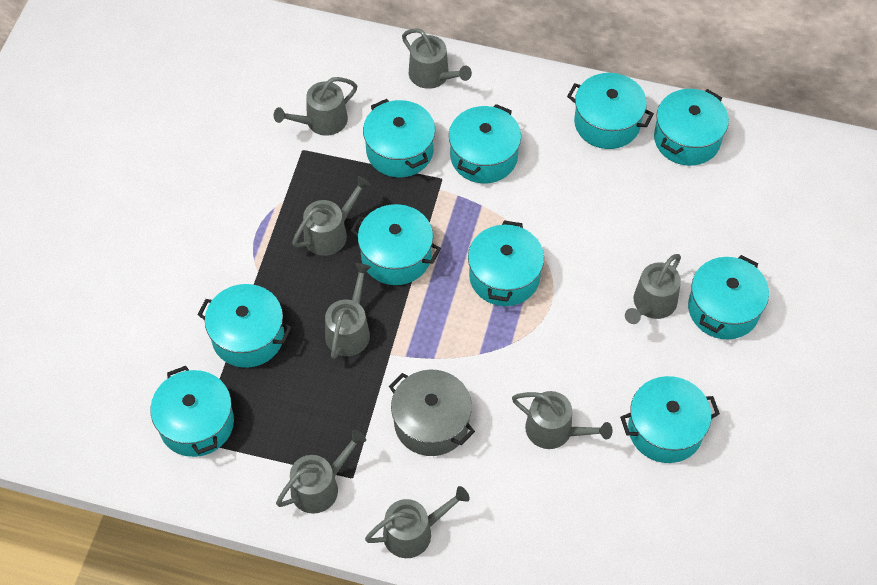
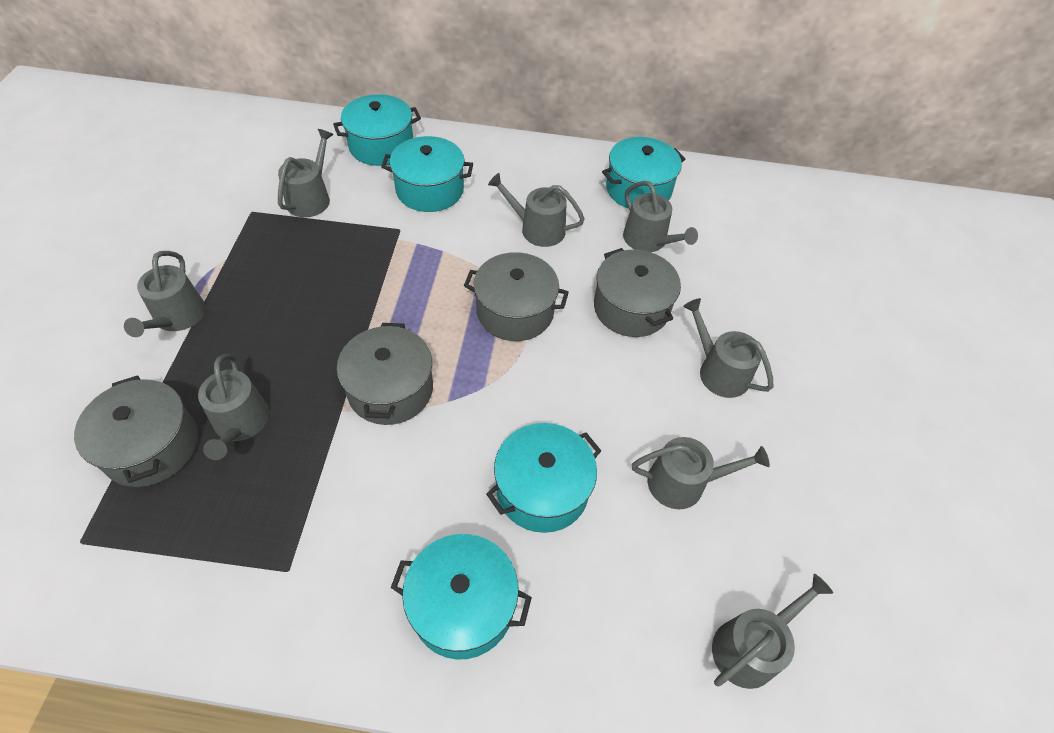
grey pot: [389,370,475,456] = 1 -> [74,375,198,487] [337,323,433,425] [464,252,569,341] [594,248,681,337] = 4
turquoise pot: [150,366,234,457] [198,284,292,368] [351,204,441,285] [363,99,435,177] [449,104,521,183] [468,220,544,306] [567,73,654,149] [620,376,720,463] [654,89,729,166] [688,255,769,339] = 10 -> [333,94,421,166] [381,136,473,212] [391,534,532,659] [486,423,601,533] [602,137,685,209] = 5

